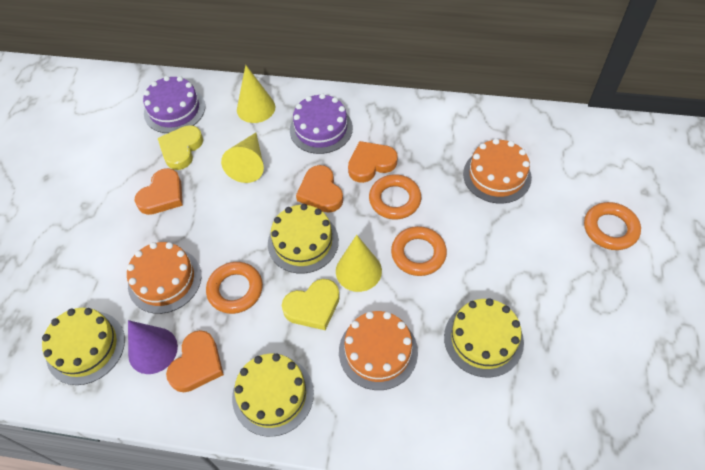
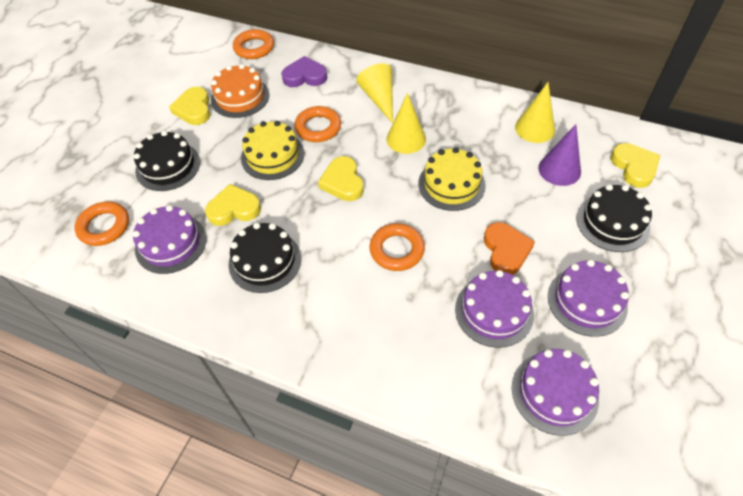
black cake: none = 0 -> [134,131,200,191] [229,223,301,293] [577,184,652,252] = 3
orange cake: [127,242,201,314] [339,311,418,390] [463,139,532,204] = 3 -> [211,64,270,118] = 1
orange heart: [135,168,183,215] [166,330,224,392] [296,165,343,213] [348,141,398,183] = 4 -> [484,222,535,275] = 1
purple cake: [143,76,205,133] [290,93,353,154] = 2 -> [133,205,207,274] [455,270,534,348] [512,349,599,436] [548,260,629,337] = 4
purple heart: none = 0 -> [281,56,327,87] = 1
yellow cake: [42,308,125,385] [232,353,314,437] [268,204,339,274] [444,298,524,377] = 4 -> [241,121,304,180] [418,147,486,211] = 2
yellow heart: [158,125,203,170] [282,279,340,330] = 2 -> [169,87,210,125] [205,184,261,226] [318,156,364,201] [610,143,660,188] = 4

